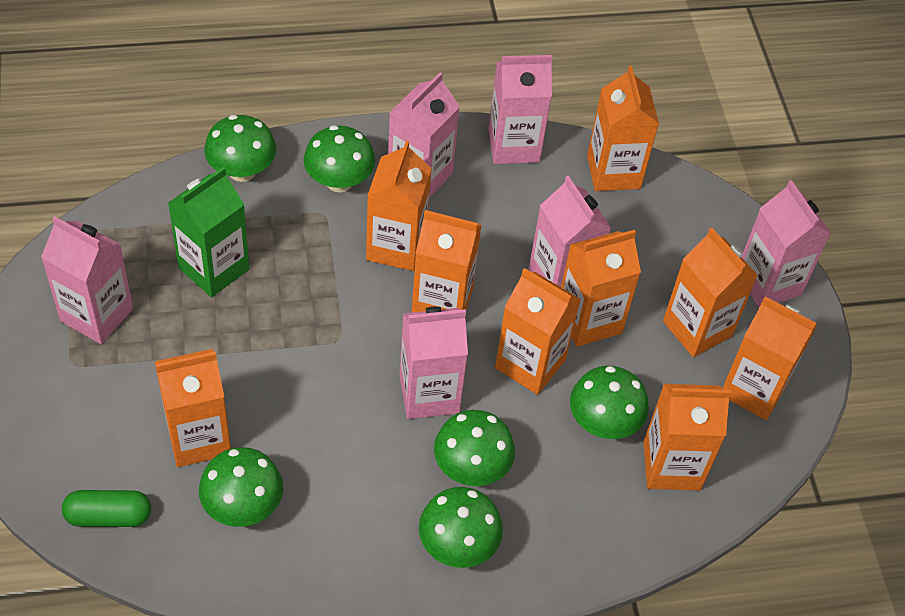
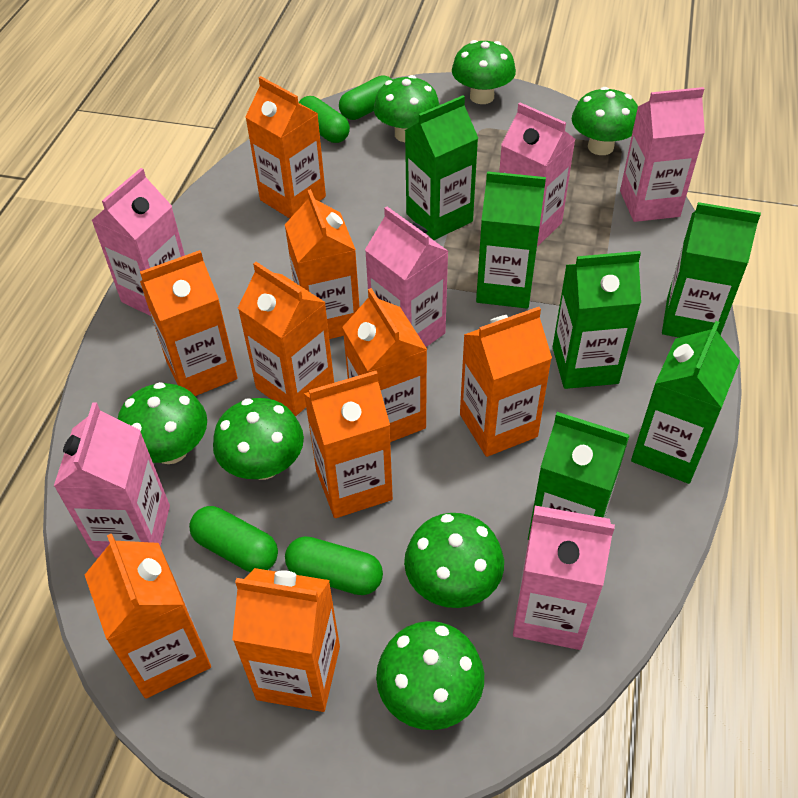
green capsule: [62,490,151,527] = 1 -> [189,506,278,572] [285,536,383,595] [299,96,350,143] [339,76,392,120] = 4
green carton: [168,167,249,297] = 1 -> [405,95,478,240] [476,171,546,309] [528,412,629,540] [553,251,641,389] [631,321,740,484] [662,202,761,338] = 6
green mushroom: [199,447,283,527] [204,115,277,182] [304,125,375,192] [419,487,503,568] [434,410,515,486] [570,366,649,439] = 6 -> [118,382,207,464] [213,398,304,480] [374,75,440,142] [376,621,484,730] [404,513,504,608] [452,40,516,104] [572,87,638,155] = 7

